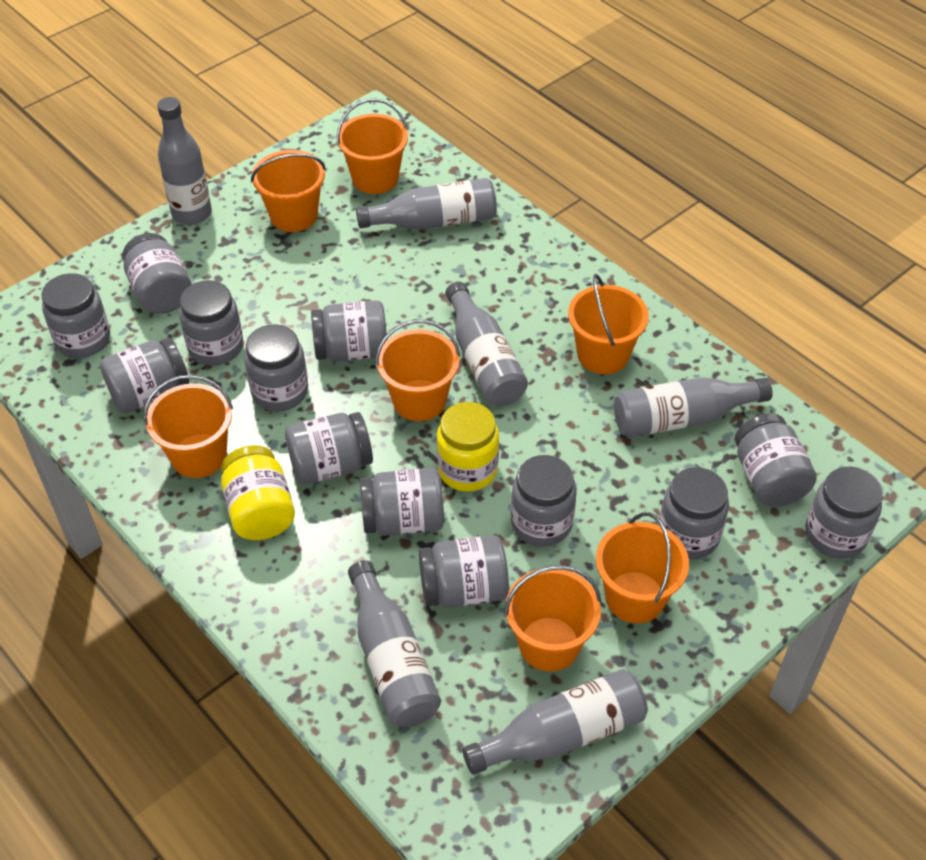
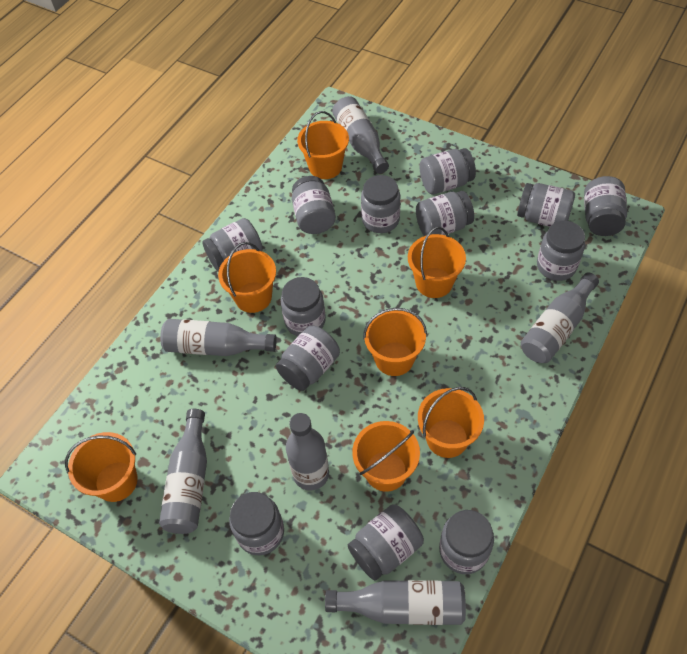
yellow jar: [221,445,295,540] [437,402,499,492] = 2 -> none = 0

